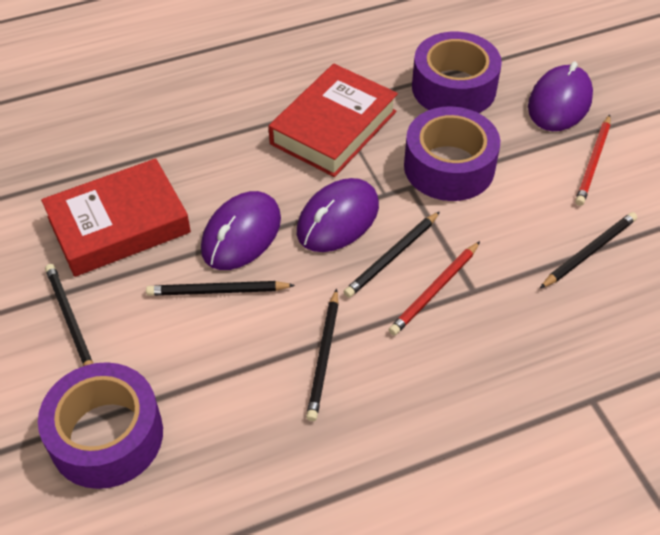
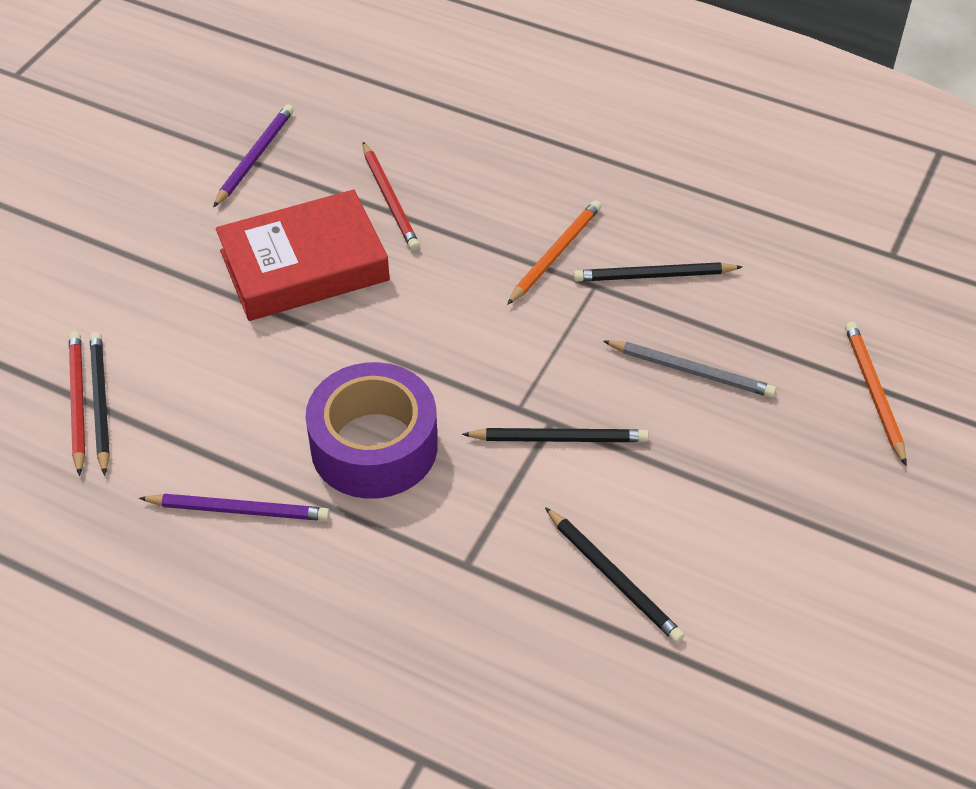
black pencil: [45,264,93,366] [146,281,295,296] [306,289,339,421] [344,212,440,298] [540,212,637,288] = 5 -> [90,332,110,476] [462,428,649,442] [545,507,684,643] [573,262,742,282] = 4
grey pencil: none = 0 -> [603,340,776,398] = 1
orange pencil: none = 0 -> [507,200,601,305] [845,322,906,465] = 2
purple mouse: [201,191,281,270] [297,178,379,252] [528,62,593,131] = 3 -> none = 0
purple pencil: none = 0 -> [139,494,330,521] [213,104,294,208] = 2
purple tape: [38,362,163,489] [404,106,500,201] [412,32,502,113] = 3 -> [305,362,438,499] = 1
red book: [41,158,191,277] [268,64,398,177] = 2 -> [216,189,390,321] = 1

